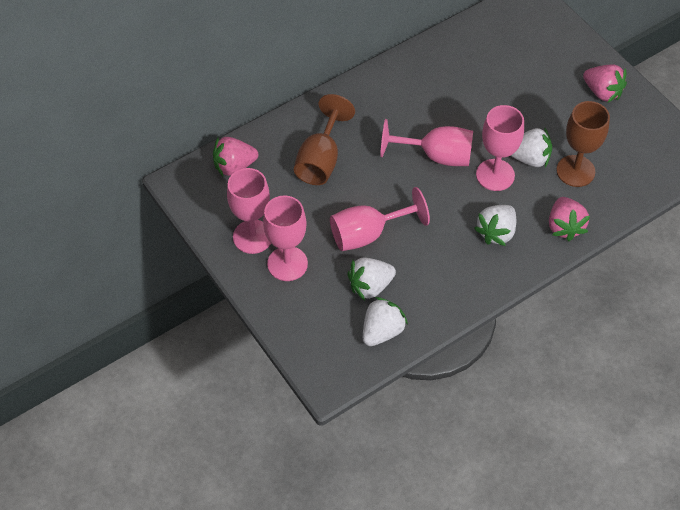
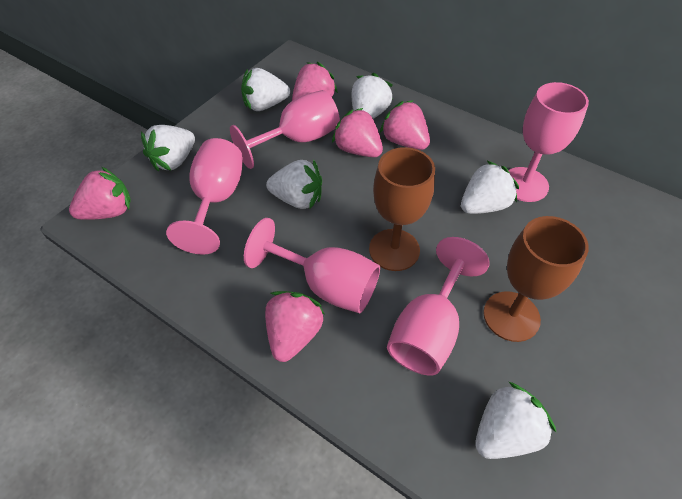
pink strawberry: [213,137,258,176] [549,197,590,241] [583,64,627,103] = 3 -> [69,167,131,220] [265,291,325,362] [292,62,338,101] [332,108,383,157] [380,100,430,150] = 5
white strawberry: [347,257,396,301] [363,297,408,346] [474,205,516,246] [511,128,552,167] = 4 -> [141,125,195,172] [241,68,290,111] [266,159,322,210] [351,73,393,119] [461,161,519,214] [475,382,557,459] = 6

